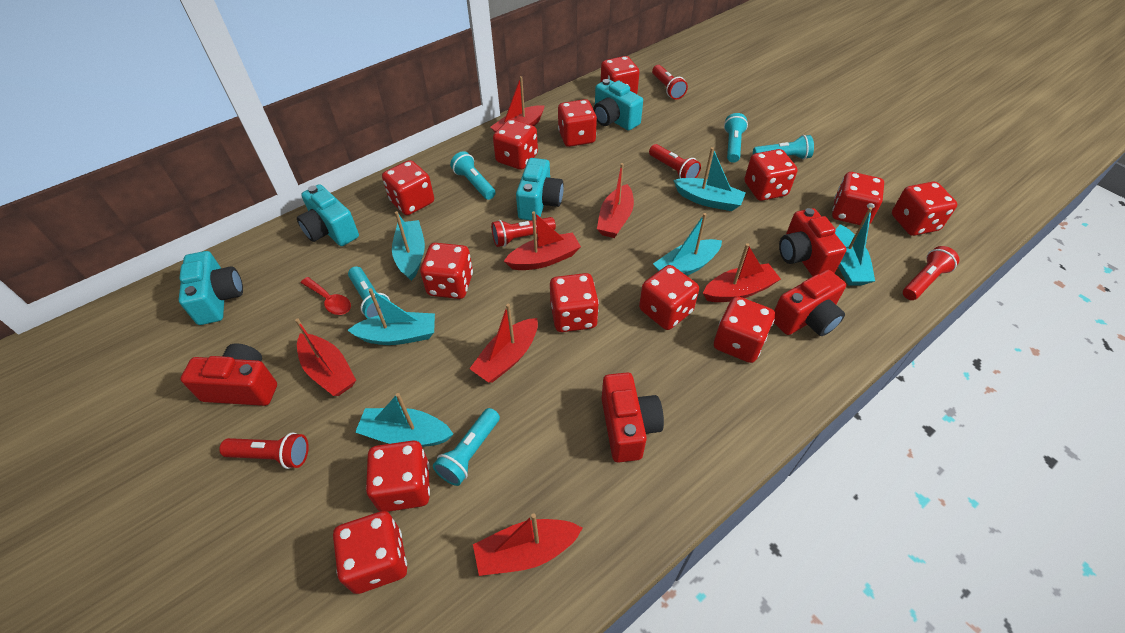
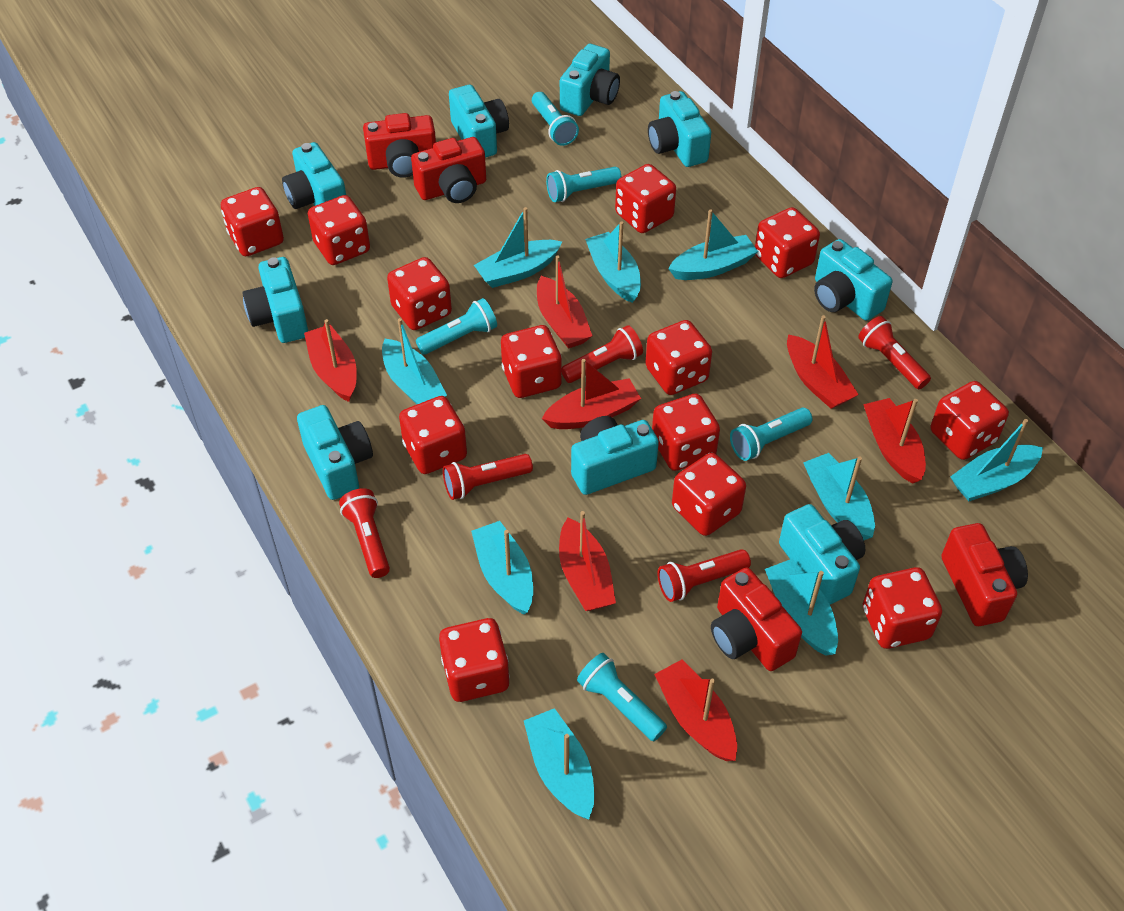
red spoon: [301,277,351,315] = 1 -> none = 0
turquoise boat: [348,288,435,345] [355,393,453,447] [392,211,425,281] [653,213,722,276] [674,147,746,211] [835,207,875,286] = 6 -> [382,318,447,404] [471,521,533,614] [474,207,562,288] [524,708,594,820] [585,221,641,303] [668,209,758,280] [765,559,838,656] [803,453,875,540] [950,419,1043,501] = 9
turquoise camera: [179,251,243,325] [297,184,359,246] [516,158,564,221] [593,79,643,131] = 4 -> [242,257,308,343] [282,142,346,209] [297,405,373,500] [449,85,509,158] [560,44,620,116] [571,416,659,495] [648,91,711,167] [779,504,865,605] [814,239,893,321] = 9

